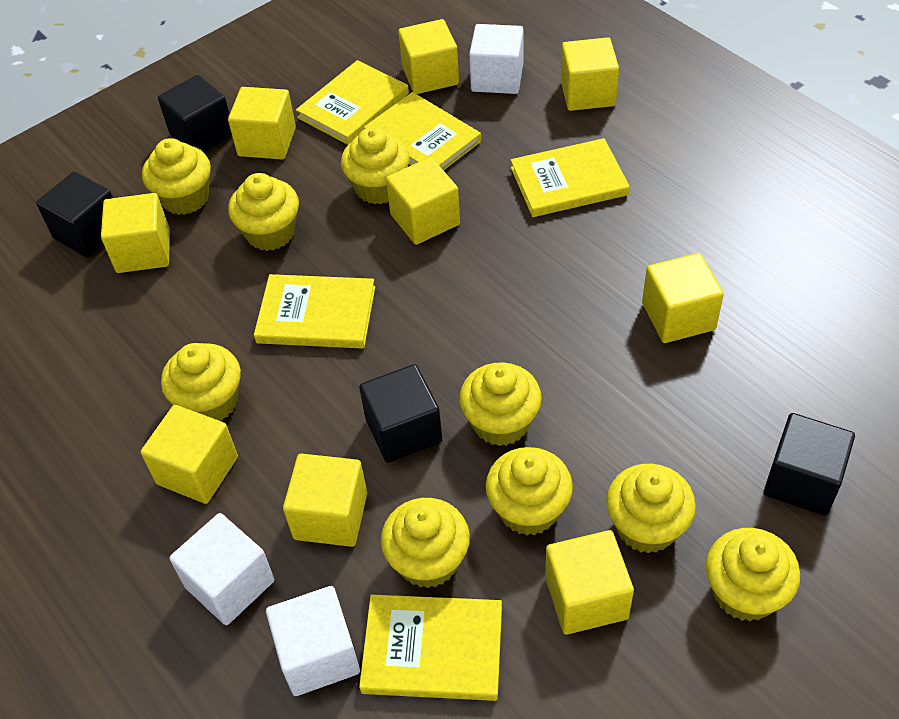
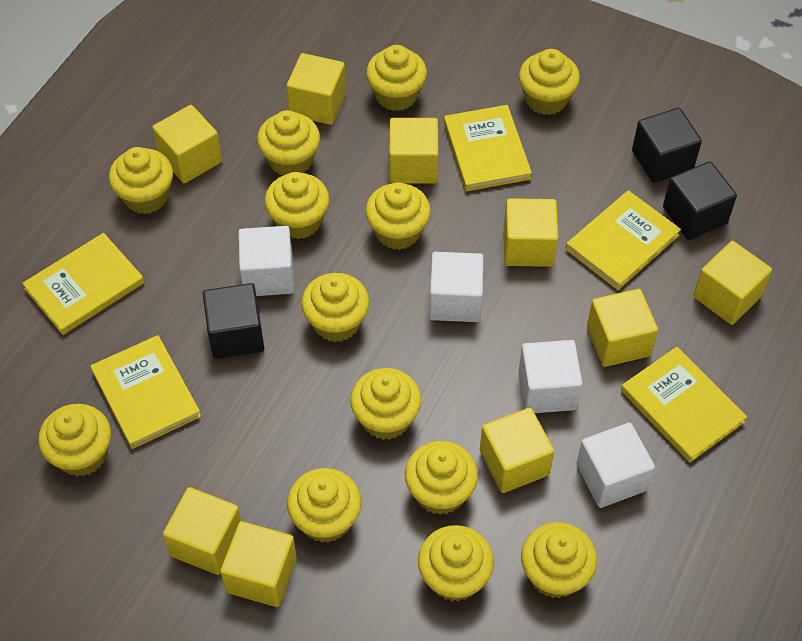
black cube: [36,172,113,258] [158,75,232,152] [359,364,442,463] [763,413,855,516] = 4 -> [203,283,264,359] [632,108,702,183] [663,161,737,240] = 3
white cube: [169,513,275,625] [266,586,360,696] [469,24,523,94] = 3 -> [238,226,294,296] [429,252,484,322] [519,340,583,413] [576,423,655,508] = 4
yellow cupcake: [142,138,211,215] [161,343,241,421] [228,173,299,251] [341,127,410,204] [381,498,470,588] [459,362,542,446] [486,447,573,535] [606,464,696,553] [706,528,800,621] = 9 -> [38,404,111,476] [109,147,173,214] [257,110,320,176] [265,172,329,239] [287,468,361,543] [301,273,369,342] [350,368,421,440] [365,182,431,250] [366,45,427,111] [405,441,478,515] [418,525,494,602] [519,49,580,115] [521,522,597,598] = 13

